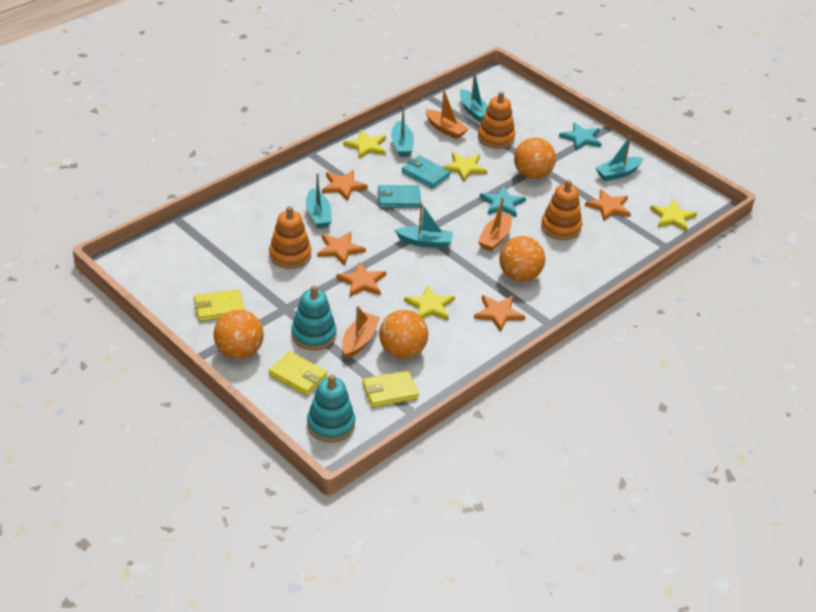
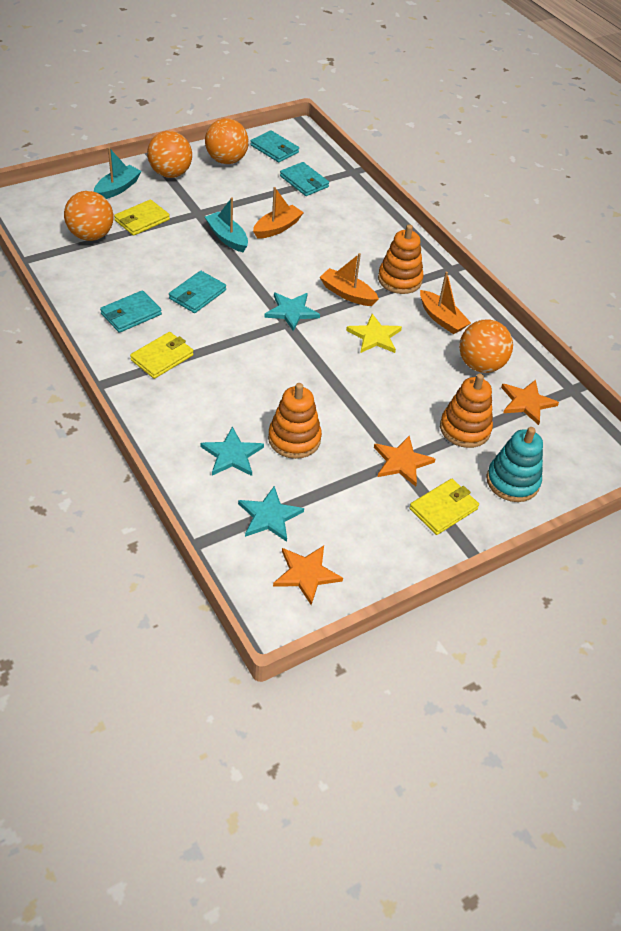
orange star: [317,231,366,266] [322,170,368,201] [336,262,386,297] [474,295,525,332] [585,189,631,221] = 5 -> [273,546,343,605] [374,436,435,487] [501,380,559,425] = 3
turquoise boat: [306,173,332,228] [391,105,414,157] [395,203,453,248] [460,72,488,122] [596,135,643,181] = 5 -> [94,147,142,199] [205,197,248,252] = 2
turquoise stacking toy: [291,285,336,351] [307,374,355,443] = 2 -> [486,427,543,502] = 1
turquoise star: [480,186,526,217] [559,122,602,150] = 2 -> [200,427,264,476] [238,486,304,542] [264,293,320,331] = 3
turquoise wallet: [377,185,421,208] [402,156,450,189] = 2 -> [100,290,162,333] [169,271,226,313] [251,130,299,163] [280,162,329,196] = 4
yellow star: [343,130,386,159] [404,285,455,321] [443,152,487,182] [650,200,697,232] = 4 -> [346,314,402,353] = 1

